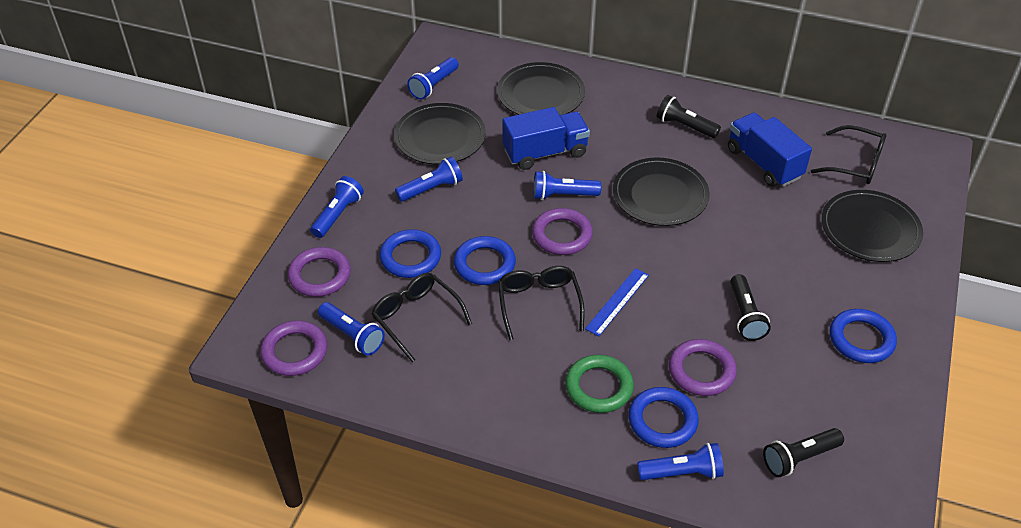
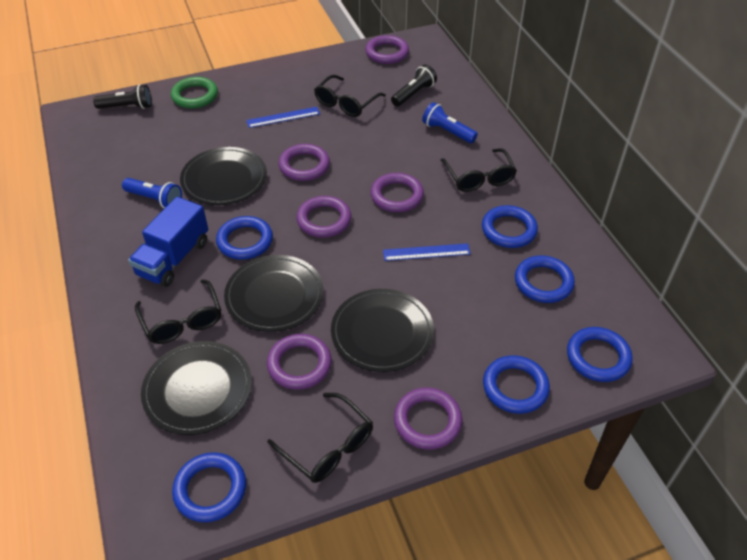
black flashlight: [656,95,721,138] [730,274,771,341] [763,428,844,477] = 3 -> [93,85,152,109] [391,64,437,106] = 2
black glasses: [372,273,472,362] [498,266,585,340] [811,125,886,184] = 3 -> [135,279,221,344] [267,393,373,483] [314,75,386,117] [440,148,517,192] = 4
blue flashlight: [310,176,364,238] [318,302,385,356] [395,156,463,202] [407,57,459,100] [533,171,601,200] [637,443,724,480] = 6 -> [122,178,182,208] [422,102,478,143] = 2
blue ring: [380,229,441,278] [454,236,516,285] [628,387,699,448] [830,309,897,363] = 4 -> [172,452,246,522] [216,216,273,260] [482,205,538,248] [483,355,550,414] [515,255,575,303] [567,327,633,382] = 6
blue ruler: [585,268,649,336] = 1 -> [246,107,320,128] [383,243,471,261] = 2
blue truck: [502,107,590,170] [728,112,812,187] = 2 -> [128,197,208,287] = 1
purple ring: [260,320,327,376] [288,247,351,297] [532,208,593,255] [669,339,737,396] = 4 -> [267,334,332,390] [279,144,330,181] [296,196,351,238] [365,35,409,64] [370,173,424,212] [394,387,462,450] = 6

